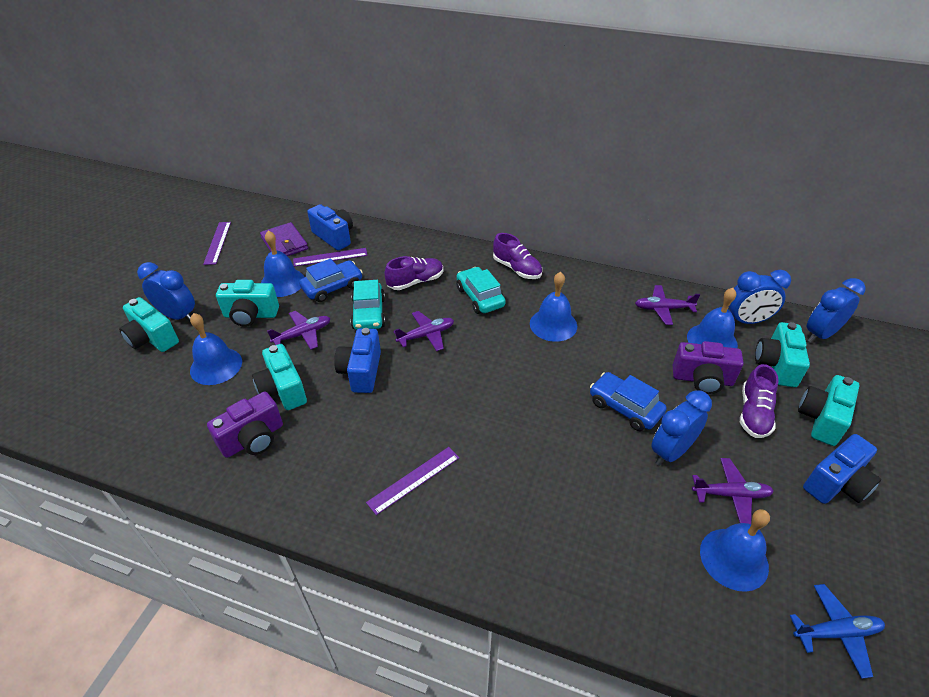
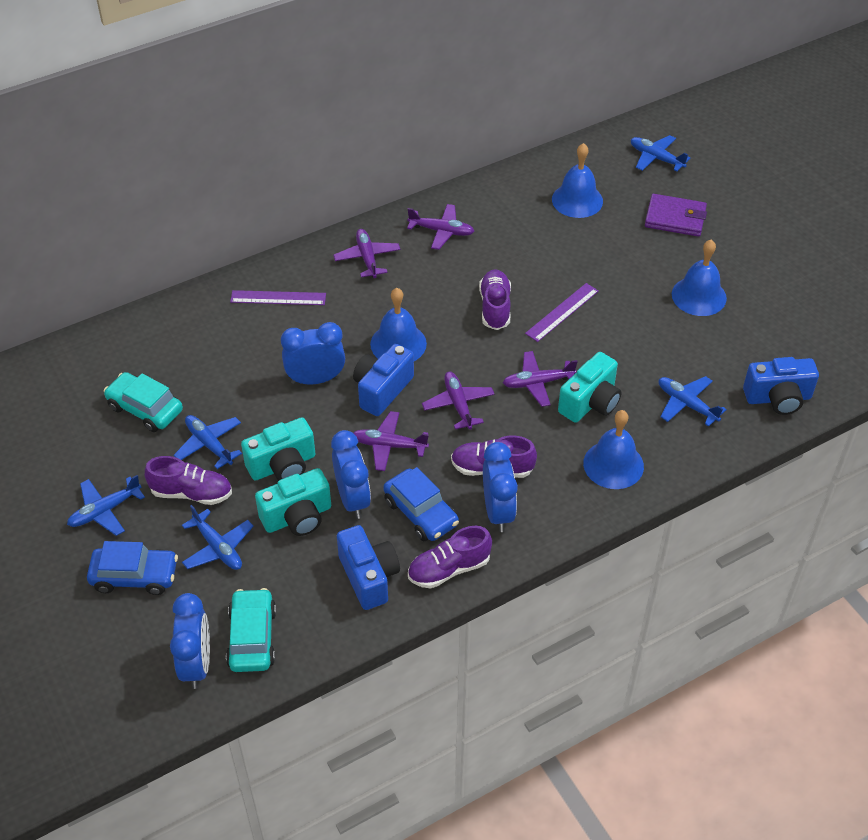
blue bell: [190,313,242,385] [261,231,304,297] [530,272,577,342] [687,288,738,348] [700,509,770,592] = 5 -> [370,288,427,361] [552,143,603,218] [583,410,644,489] [672,240,727,316] = 4
blue plane: [790,584,885,679] = 1 -> [67,475,145,536] [173,415,242,469] [182,505,254,570] [631,135,690,171] [659,376,727,427] = 5
purple camera: [207,392,283,458] [673,341,744,394] = 2 -> none = 0
purple plane: [267,311,330,350] [394,311,454,351] [635,285,700,325] [692,458,774,524] = 4 -> [333,229,401,278] [354,411,429,471] [407,204,474,250] [422,372,495,430] [503,351,578,407] = 5
purple ruler: [203,222,231,265] [293,248,368,267] [366,447,459,515] = 3 -> [230,290,326,305] [525,283,599,342] = 2
purple shoe: [384,256,443,290] [493,233,542,279] [740,364,779,438] = 3 -> [145,456,232,505] [408,526,492,588] [451,435,537,478] [479,269,511,330] = 4
turquoise camera: [119,297,179,352] [216,280,279,327] [252,344,307,410] [755,322,810,387] [798,375,859,446] = 5 -> [241,417,315,481] [255,468,331,536] [558,352,622,423] = 3

